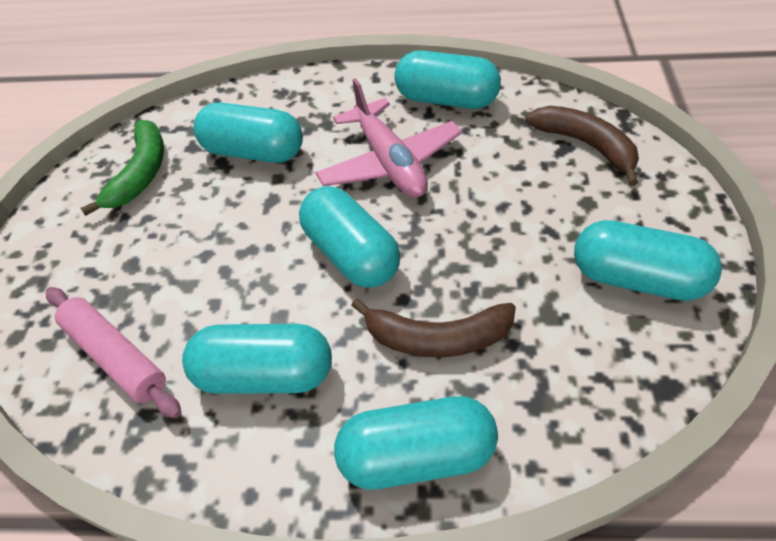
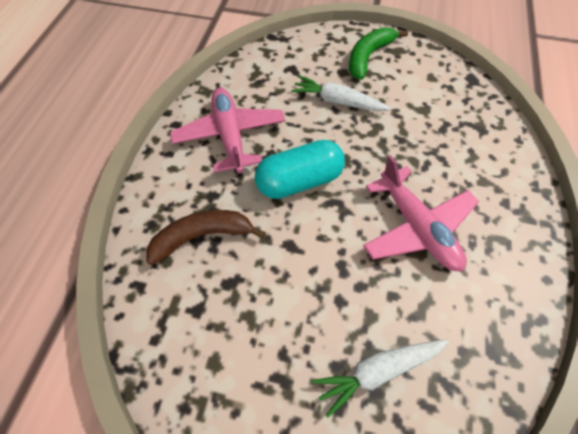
brown banana: [351,298,516,357] [525,106,639,186] = 2 -> [146,210,266,265] = 1
pink plane: [315,78,462,198] = 1 -> [170,88,285,173] [363,155,479,271] = 2
pink rolling pin: [46,287,181,418] = 1 -> none = 0
turquoise capsule: [182,324,332,394] [194,102,303,163] [299,186,400,288] [334,396,498,489] [394,50,501,109] [574,220,722,301] = 6 -> [255,140,345,199] = 1
white carrot: none = 0 -> [291,76,391,111] [312,340,449,418] = 2

